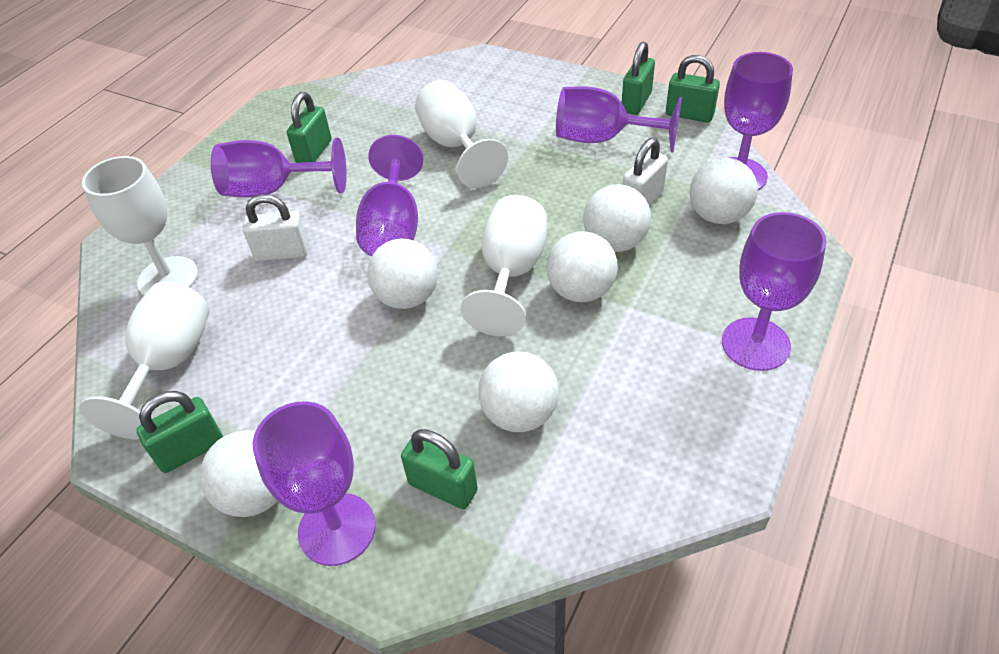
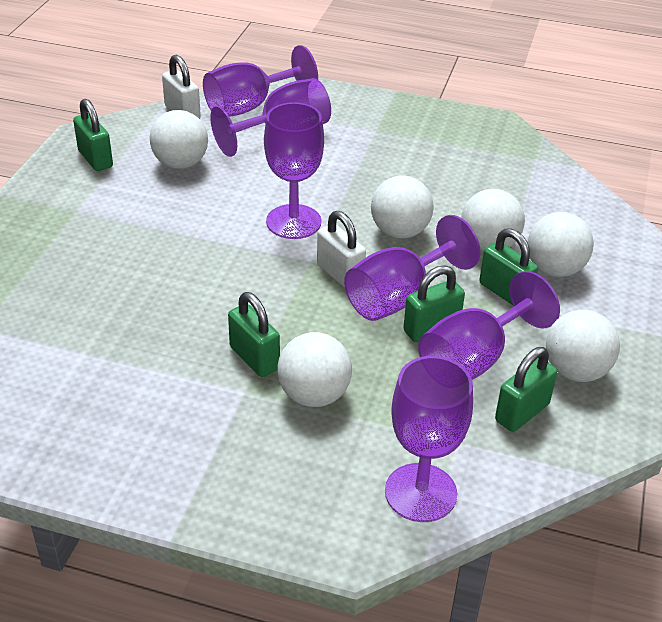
white goblet: [79,281,210,439] [82,156,198,296] [415,80,508,188] [461,195,547,336] = 4 -> none = 0

